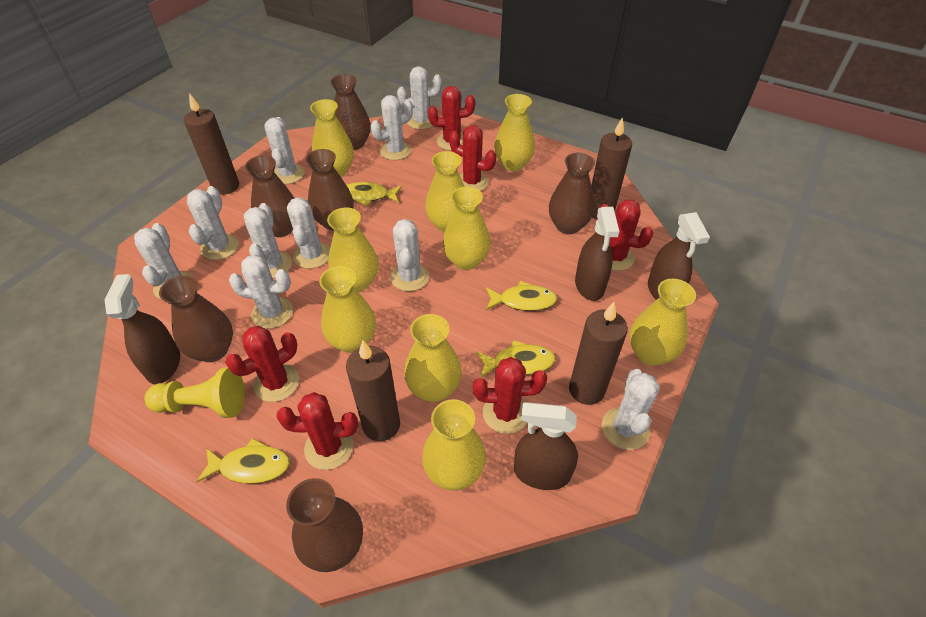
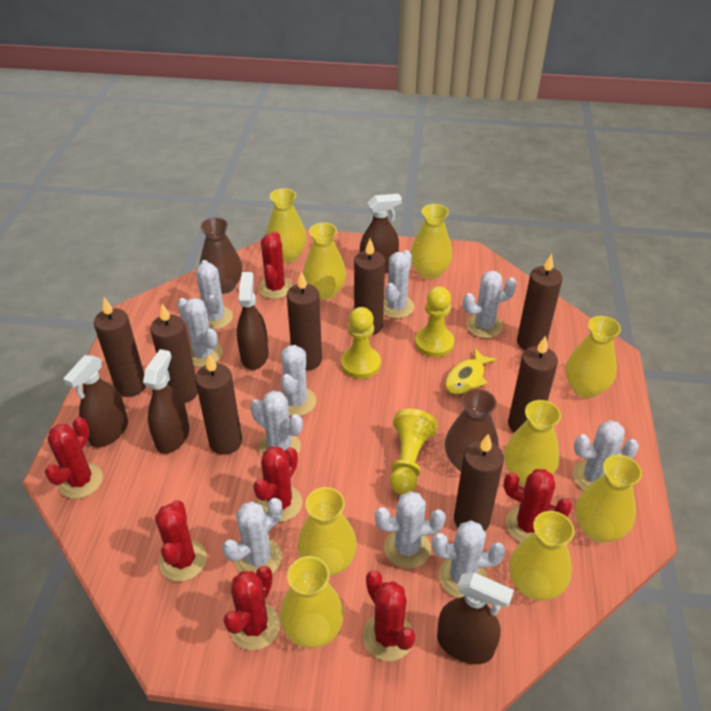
brown candle: [184,93,239,195] [346,340,400,441] [569,302,628,405] [591,117,632,219] = 4 -> [94,298,146,397] [150,304,198,403] [195,354,242,455] [287,271,322,371] [354,238,385,335] [454,434,504,531] [508,336,558,433] [517,254,562,350] = 8
brown spray bottle: [104,274,180,384] [514,402,578,490] [575,207,620,301] [648,212,710,300] = 4 -> [63,355,128,447] [143,349,189,454] [237,272,268,370] [360,194,402,273] [437,572,514,664] = 5
brown vase: [159,275,233,362] [245,155,295,237] [286,478,363,572] [305,149,354,231] [330,74,371,150] [549,153,595,234] = 6 -> [199,217,242,294] [445,389,498,472] = 2
red cactus: [225,326,299,402] [276,392,358,470] [428,86,475,151] [449,125,496,191] [473,357,547,434] [597,199,653,271] = 6 -> [45,417,103,499] [155,500,207,582] [223,566,280,650] [253,446,302,522] [258,231,293,299] [363,570,415,661] [503,469,572,543] = 7
yellow fish: [196,438,290,484] [347,182,402,206] [477,340,556,378] [486,281,557,311] = 4 -> [445,348,498,395] = 1
yellow pawn: [145,367,245,418] = 1 -> [341,307,381,379] [390,409,438,495] [415,286,454,357] = 3

